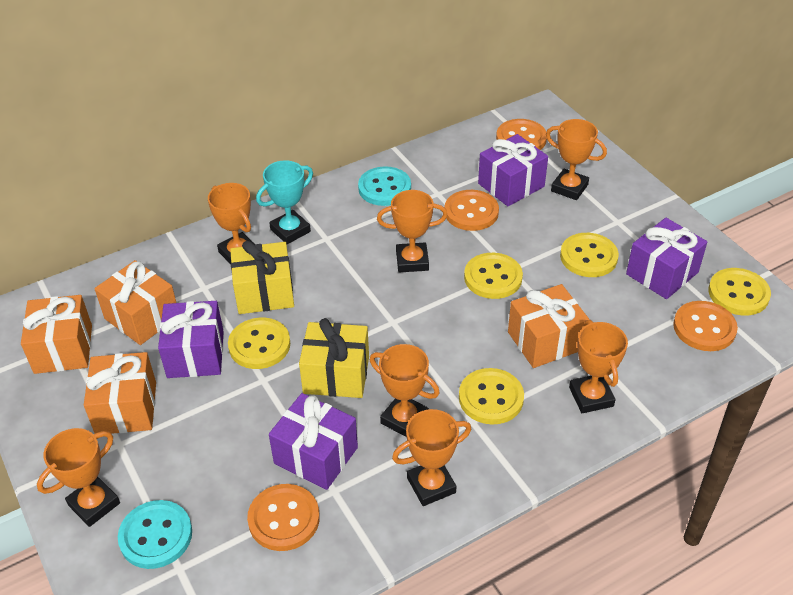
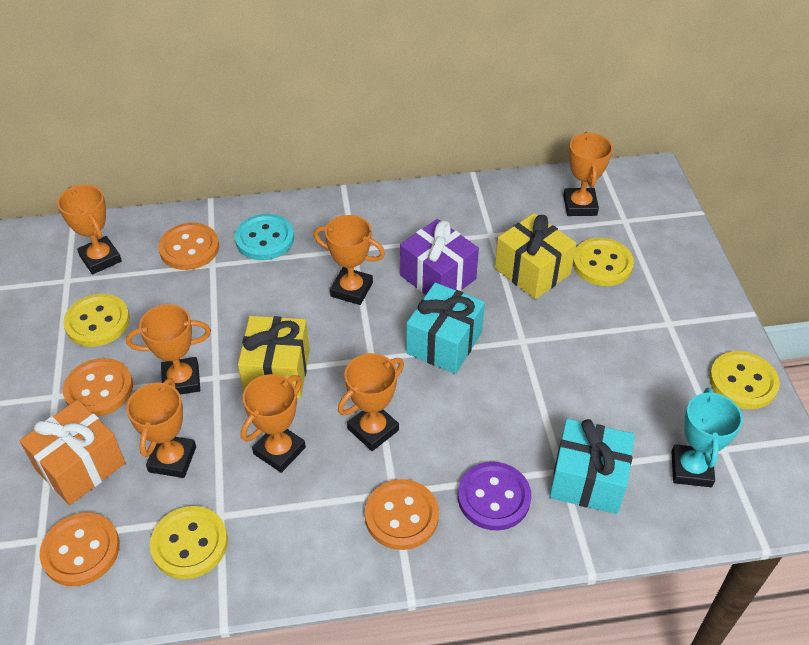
orange gift: [21,295,92,374] [84,352,156,434] [94,260,176,345] [508,284,589,368] = 4 -> [20,400,126,505] = 1
purple button: none = 0 -> [458,462,531,530] = 1
purple gift: [158,301,224,378] [269,393,358,490] [478,134,548,206] [626,218,707,299] = 4 -> [400,219,479,295] = 1
turquoise button: [118,500,192,569] [358,166,411,206] = 2 -> [235,214,294,260] = 1
turquoise gift: none = 0 -> [406,283,485,374] [549,419,635,514] = 2
yellow button: [228,318,290,369] [459,368,524,425] [464,253,523,299] [560,233,619,277] [708,268,771,316] = 5 -> [63,294,130,347] [150,506,228,579] [573,238,634,286] [709,351,780,409] = 4

